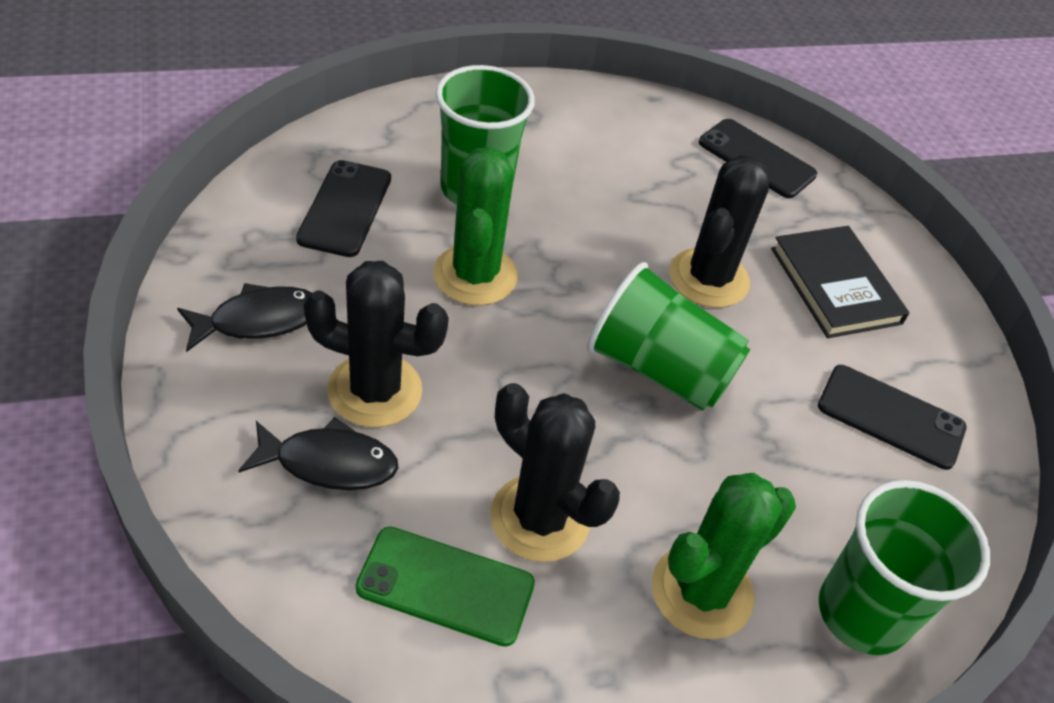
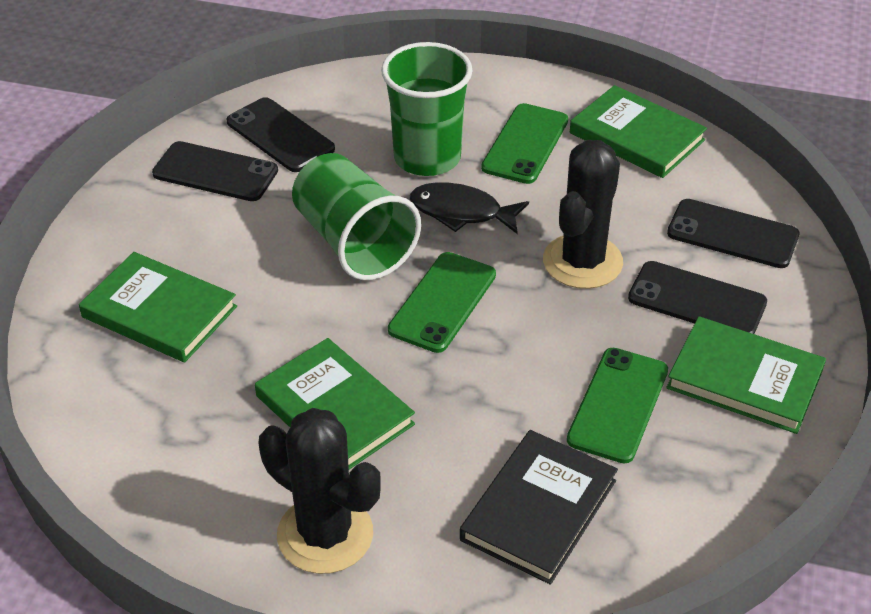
black cactus: [304,261,449,428] [490,383,620,562] [669,155,769,308] = 3 -> [258,408,381,574] [543,140,623,289] = 2
black fish: [177,283,312,352] [238,417,398,490] = 2 -> [410,182,529,234] = 1
black phone: [296,160,391,257] [699,119,817,198] [818,365,967,470] = 3 -> [152,141,278,201] [226,97,335,172] [628,261,767,334] [667,199,800,268] = 4
green book: none = 0 -> [79,252,237,363] [255,338,415,470] [570,85,707,178] [666,316,826,434] = 4
green cactus: [433,147,518,306] [652,473,796,639] = 2 -> none = 0
green cup: [435,65,535,205] [587,262,750,411] [819,480,990,655] = 3 -> [292,153,421,280] [381,42,473,176] = 2
green phone: [355,527,535,647] = 1 -> [388,252,496,353] [481,103,568,184] [567,348,668,464] = 3

